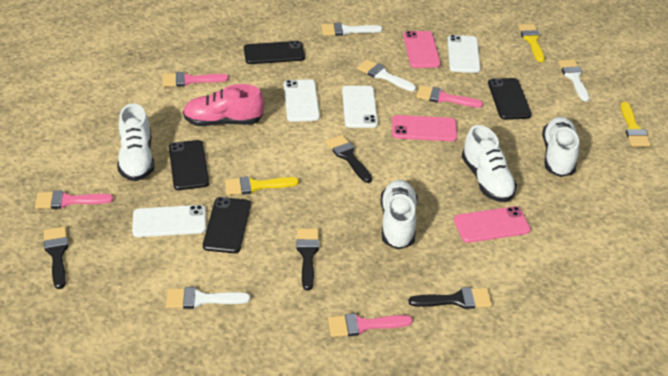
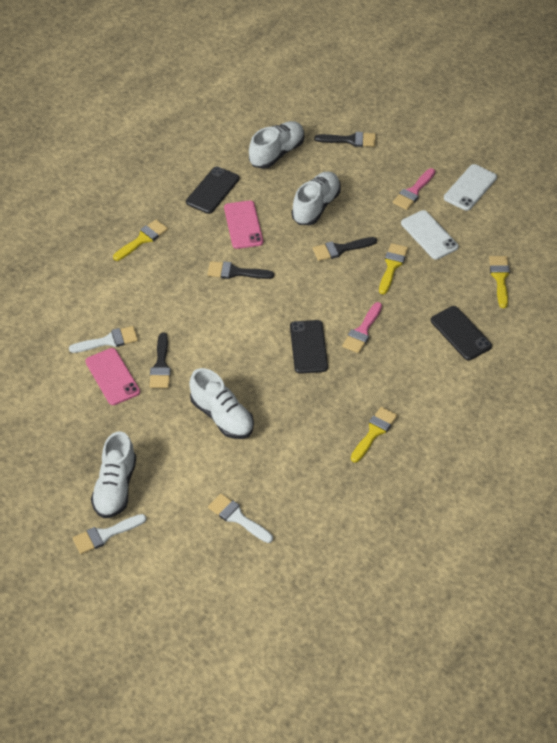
black phone: [169,140,209,190] [203,197,251,253] [244,41,305,64] [488,78,532,120] = 4 -> [186,166,240,214] [290,320,328,374] [431,306,492,360] = 3
pink brush: [35,190,114,209] [163,72,228,87] [328,313,413,337] [416,86,483,107] = 4 -> [342,302,382,353] [393,168,435,210] = 2
pink phone: [392,115,457,141] [403,31,441,68] [454,206,531,243] = 3 -> [85,348,140,405] [224,200,263,249] = 2
pink shoe: [183,84,264,126] = 1 -> none = 0
white brush: [166,287,250,309] [321,23,382,36] [357,59,416,91] [558,60,589,102] = 4 -> [69,326,138,353] [73,514,146,554] [208,493,273,543] = 3
white phone: [132,205,206,237] [284,79,320,122] [342,86,378,128] [448,35,481,73] = 4 -> [401,210,459,260] [444,164,497,211] = 2
yellow brush: [225,176,299,195] [518,24,545,62] [621,102,651,147] = 3 -> [113,219,168,261] [351,407,398,463] [379,243,408,294] [489,256,510,308] = 4

